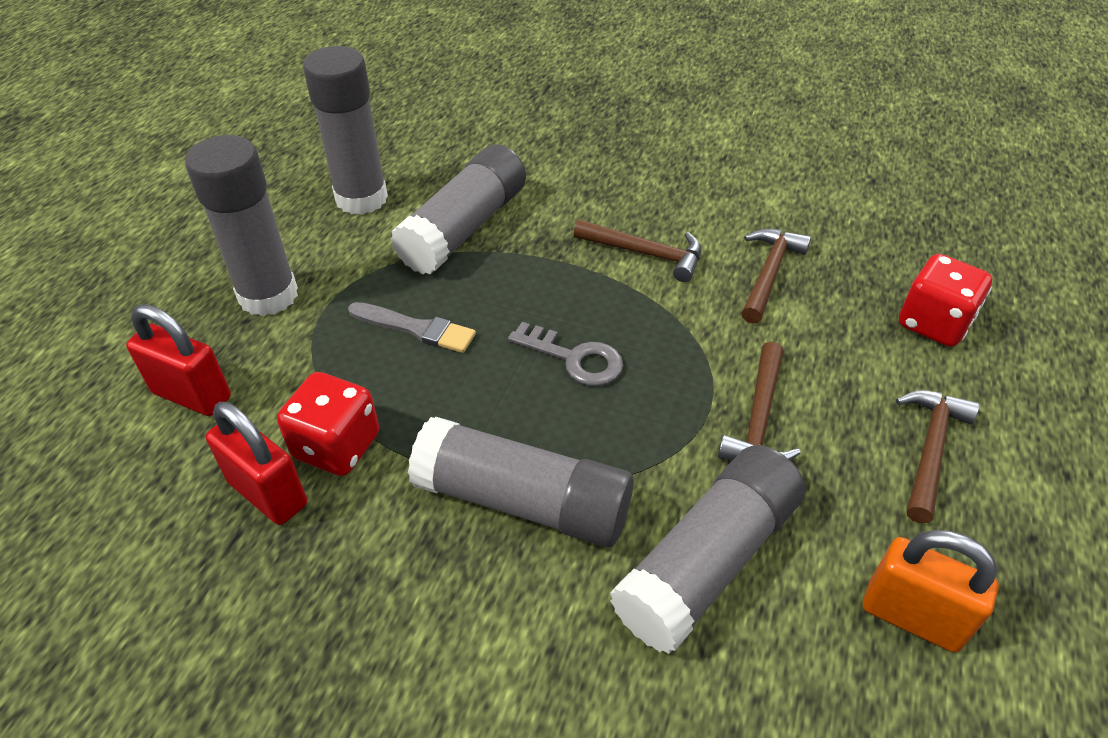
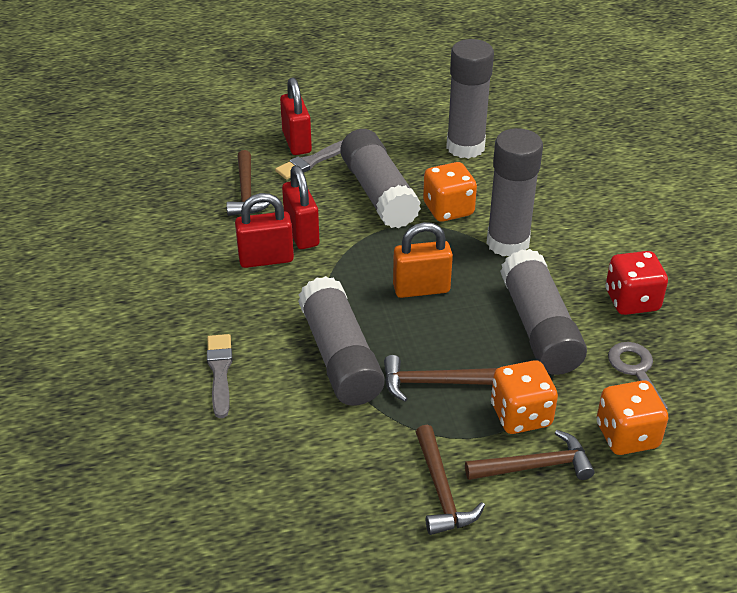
grey brush: [348,302,476,353] = 1 -> [207,334,232,418] [275,140,343,180] = 2
orange dice: none = 0 -> [423,162,477,222] [491,360,558,434] [597,380,669,455] = 3
red dice: [277,372,379,476] [899,254,992,347] = 2 -> [606,251,668,315] = 1
red padlock: [126,304,231,416] [206,402,307,525] = 2 -> [235,193,294,268] [280,78,312,155] [282,166,320,249] = 3

